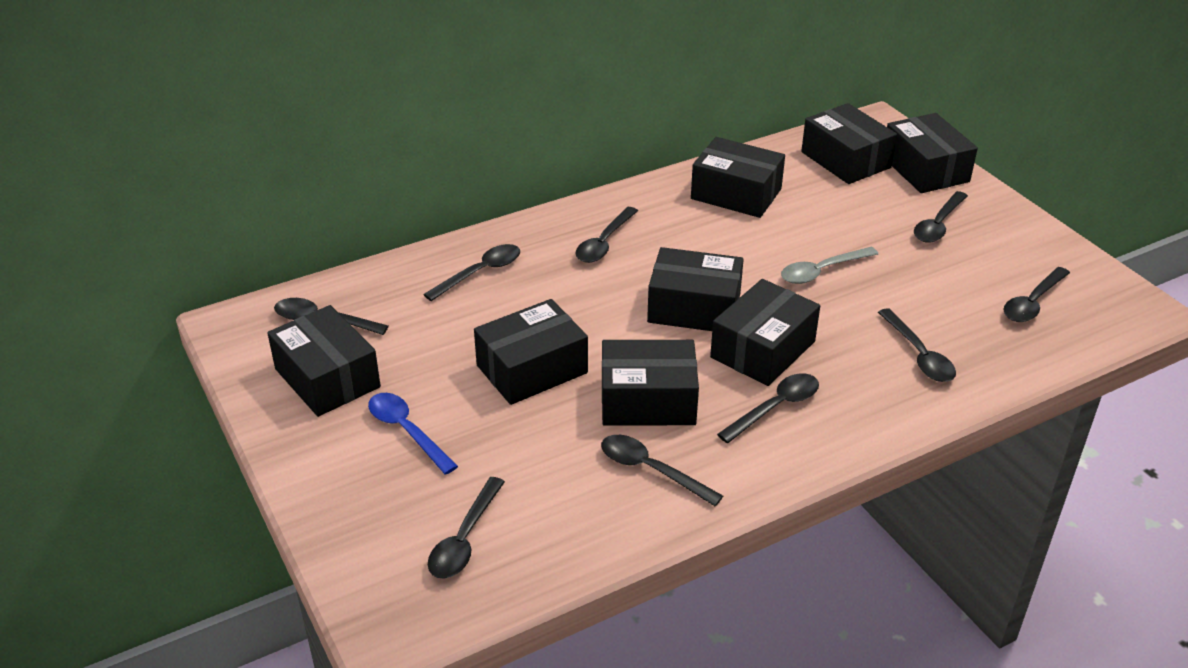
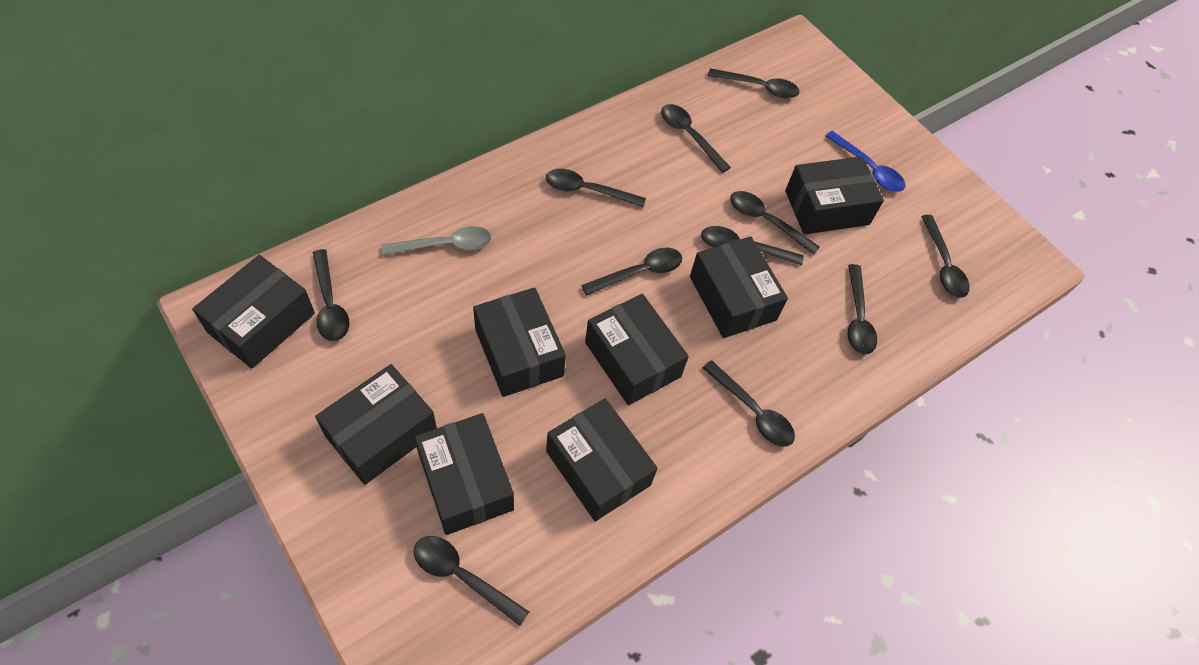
black spoon: [274,298,389,335] [423,244,520,301] [428,477,505,579] [575,207,638,263] [601,435,723,506] [717,373,819,443] [878,308,956,382] [914,191,968,243] [1003,267,1070,322] = 9 -> [313,249,350,341] [414,536,529,626] [546,169,646,207] [581,248,682,296] [661,104,731,173] [701,226,804,265] [703,360,795,447] [708,68,799,98] [730,191,820,254] [847,264,877,355] [921,215,969,298] = 11

